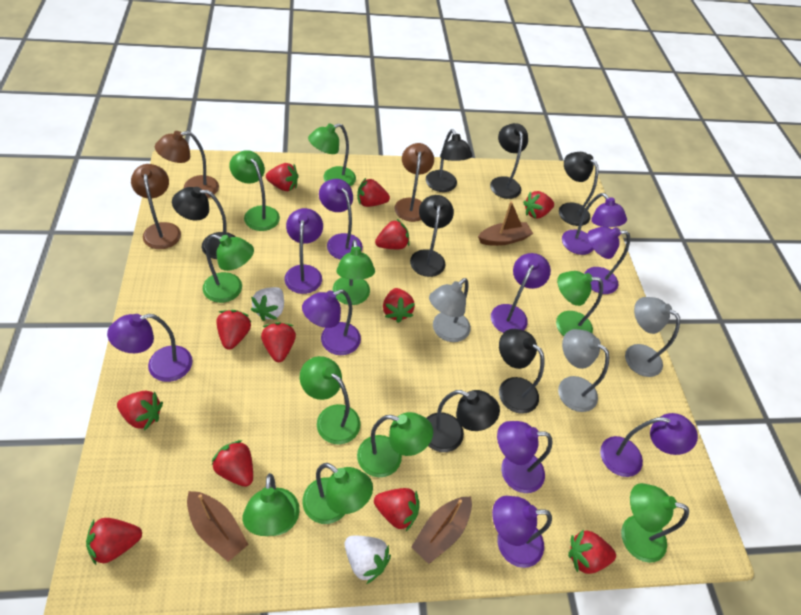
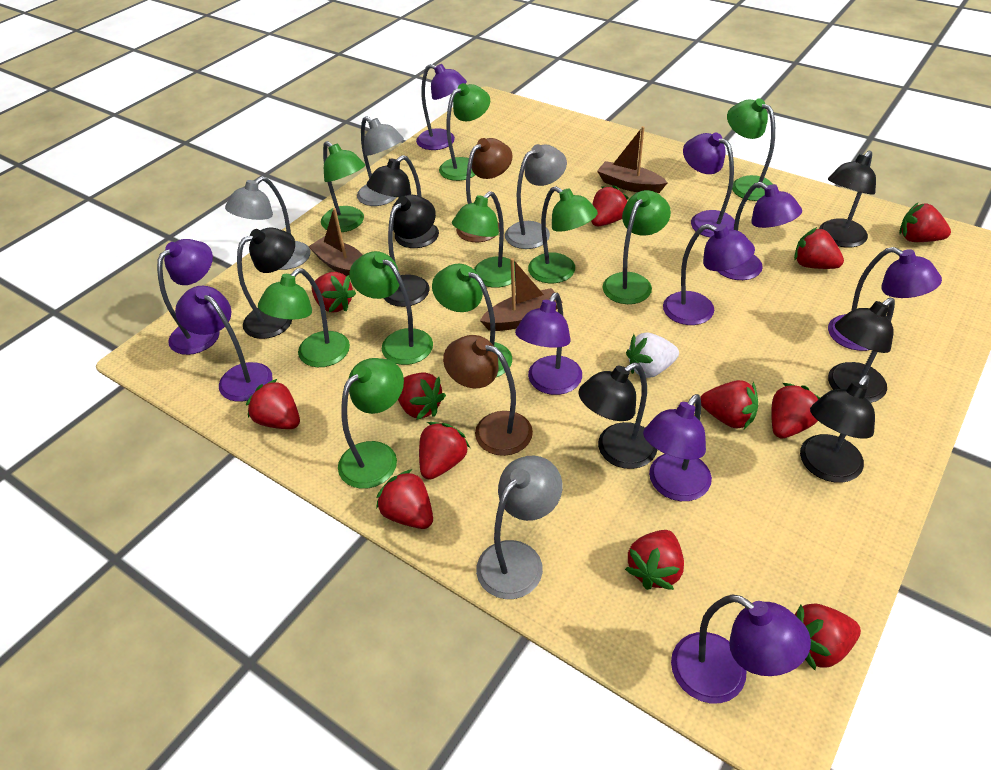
brown lamp: [131,164,181,249] [155,131,219,198] [394,143,434,222] = 3 -> [443,335,533,456] [456,138,513,242] = 2
grey lamp: [429,278,471,342] [558,329,609,412] [625,297,680,377] = 3 -> [225,176,310,270] [357,116,404,206] [476,456,562,599] [505,144,567,249] = 4
white strawberry: [251,287,284,321] [345,536,391,584] = 2 -> [626,333,679,378] = 1

